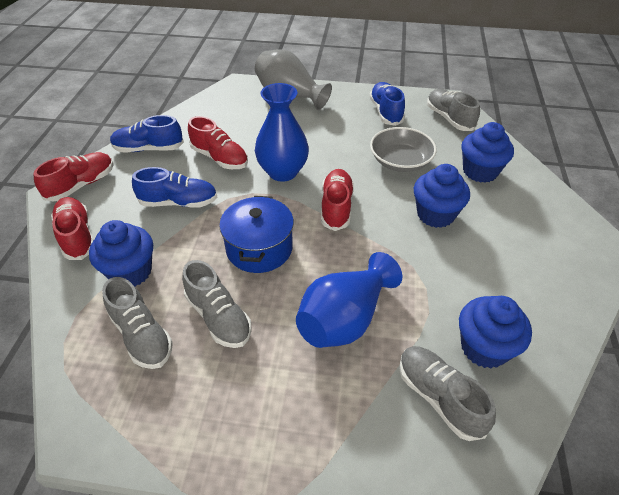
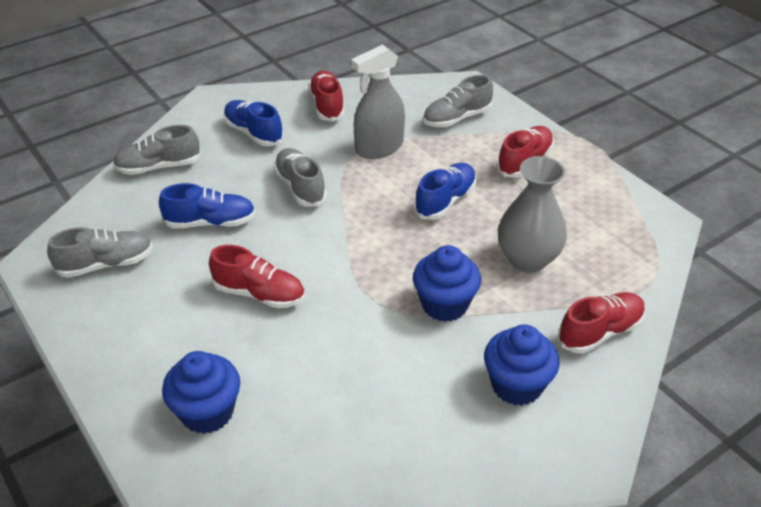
blue cupcake: [89,220,153,287] [414,164,470,228] [459,296,532,368] [461,122,514,183] = 4 -> [162,351,240,434] [413,245,481,322] [484,324,560,406] = 3
blue pot: [219,196,294,273] = 1 -> none = 0
blue vase: [255,83,309,182] [296,252,402,348] = 2 -> none = 0
grey bowl: [370,127,436,172] = 1 -> none = 0
grey spray bottle: none = 0 -> [351,44,405,159] = 1

